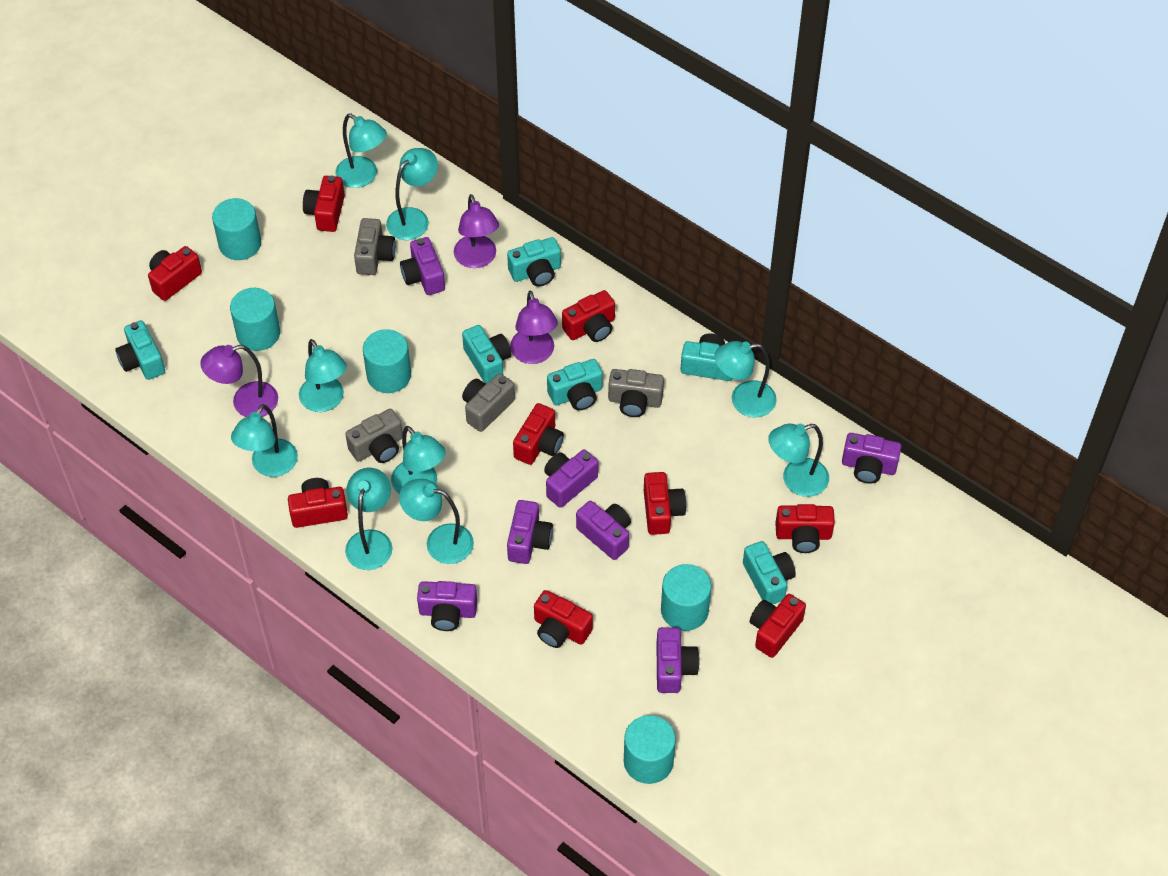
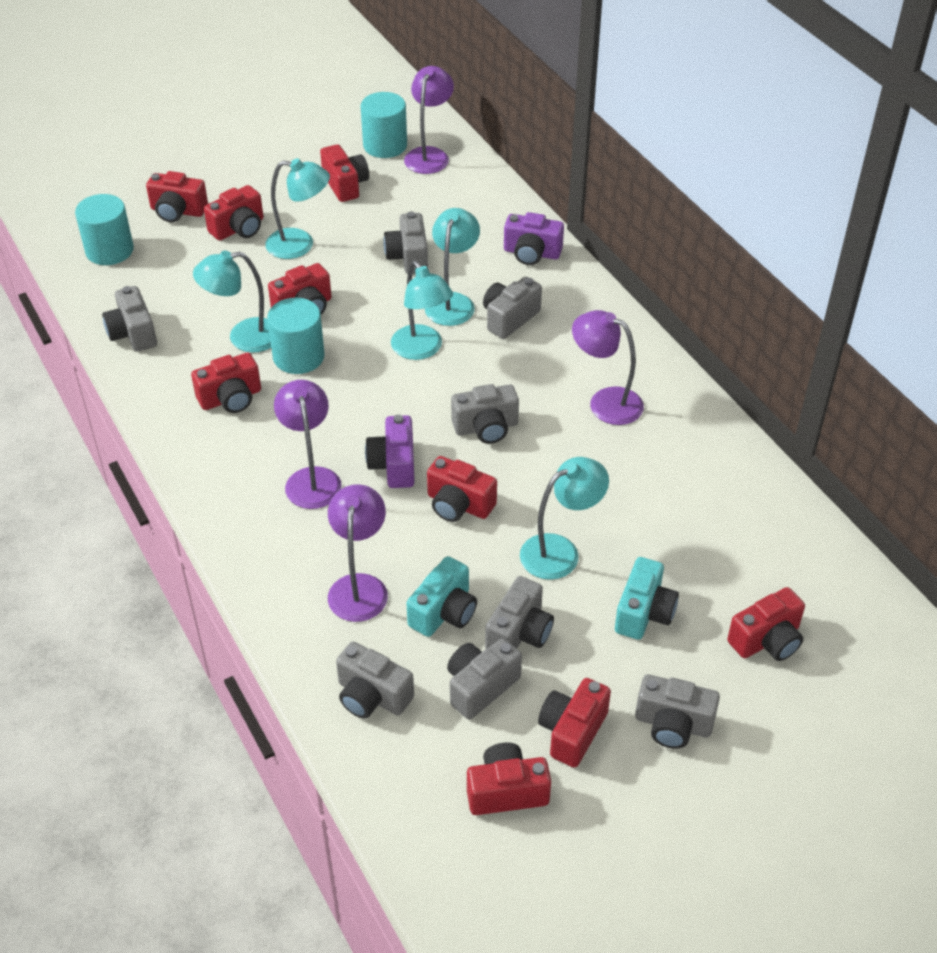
grey camera: [345,409,403,463] [354,218,396,275] [462,373,515,432] [608,369,664,417] = 4 -> [102,286,157,352] [336,642,414,719] [383,211,428,274] [447,638,522,720] [451,384,519,444] [483,277,542,339] [485,576,554,649] [635,674,720,749] = 8
purple camera: [400,237,445,295] [417,581,477,631] [507,500,553,564] [544,449,598,508] [576,501,631,560] [656,627,700,693] [842,433,901,484] = 7 -> [365,414,415,488] [504,212,564,265] = 2
purple lamp: [200,345,278,417] [454,194,499,268] [510,291,558,364] = 3 -> [274,380,342,509] [328,484,388,622] [404,66,454,174] [572,310,644,425] = 4
turquoise camera: [115,320,165,380] [462,325,512,384] [507,237,561,286] [547,359,603,411] [680,333,733,381] [743,541,796,604] = 6 -> [406,556,477,637] [615,557,679,640] = 2
turquoise cylinder: [212,198,261,260] [230,288,280,351] [363,329,411,393] [624,715,676,784] [661,564,711,631] = 5 -> [75,194,134,265] [267,298,325,374] [361,92,407,158] = 3
turquoise lamp: [231,404,298,477] [299,339,347,412] [335,113,387,188] [345,468,392,570] [386,148,438,240] [391,426,446,494] [399,479,474,564] [714,341,777,417] [768,424,829,497] = 9 -> [193,251,271,353] [265,158,330,259] [391,261,453,360] [425,208,480,326] [520,457,609,580] = 5

